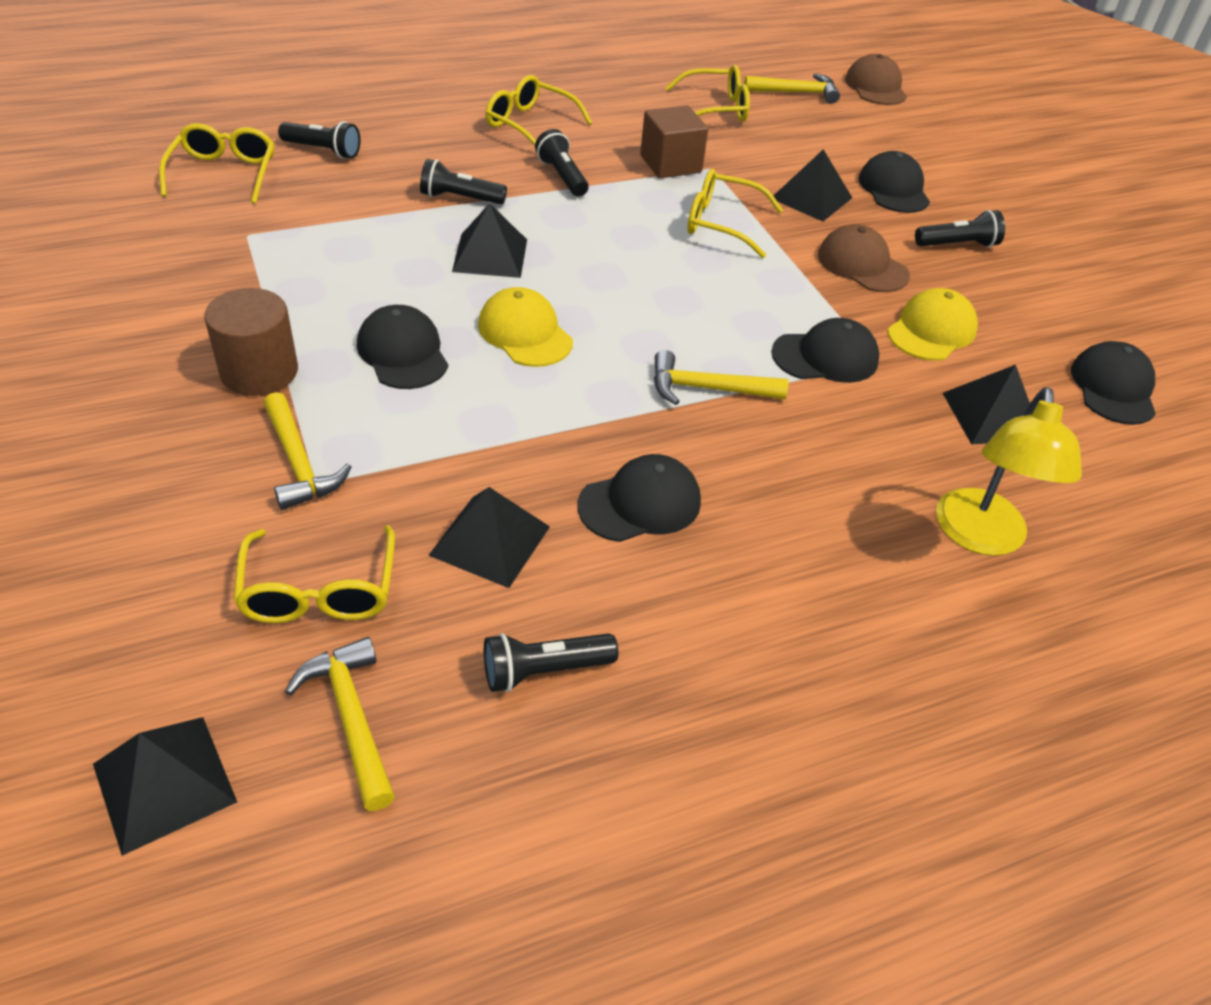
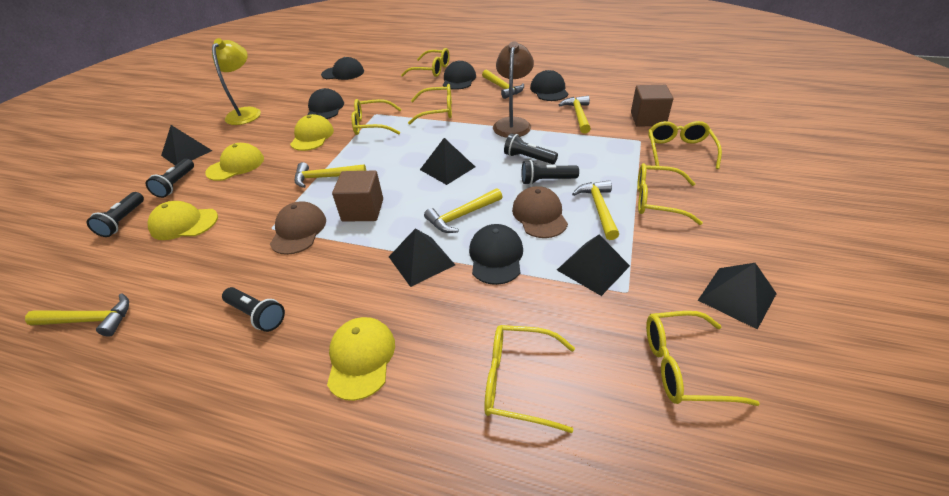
brown cube: [640,105,708,178] = 1 -> [332,171,383,222] [631,85,673,126] = 2
brown cylinder: [204,288,298,396] = 1 -> none = 0
brown lamp: none = 0 -> [493,41,534,137] = 1
yellow cap: [478,287,573,367] [887,288,978,361] = 2 -> [147,201,218,240] [205,143,264,181] [290,114,334,151] [327,317,395,401] = 4
yellow glasses: [159,123,274,204] [233,525,395,623] [485,75,592,146] [665,65,750,122] [687,169,783,258] = 5 -> [351,99,401,135] [401,48,450,77] [408,84,452,125] [484,325,575,433] [637,163,703,225] [646,311,760,406] [648,121,722,169] = 7
yellow hammer: [264,392,351,510] [285,637,395,811] [654,350,789,405] [744,73,840,104] = 4 -> [25,293,129,337] [295,162,366,188] [424,188,502,233] [482,69,524,99] [559,96,591,134] [572,180,619,240] = 6

